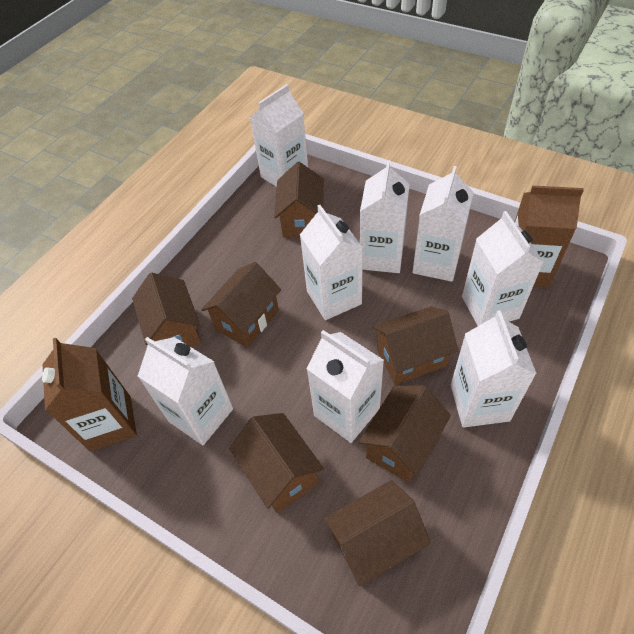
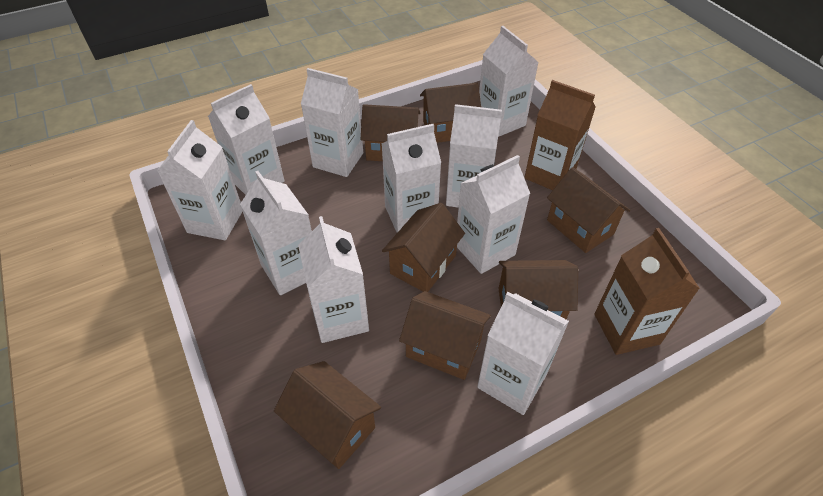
white carton: [138,337,233,445] [250,84,308,187] [300,205,363,320] [306,330,384,443] [360,160,410,273] [412,166,474,282] [451,310,536,428] [462,211,544,326] = 8 -> [157,120,243,240] [208,84,284,195] [240,171,312,295] [298,216,369,343] [301,68,363,177] [381,124,441,233] [446,104,502,208] [457,155,530,274] [477,292,569,415] [479,26,539,137] = 10

